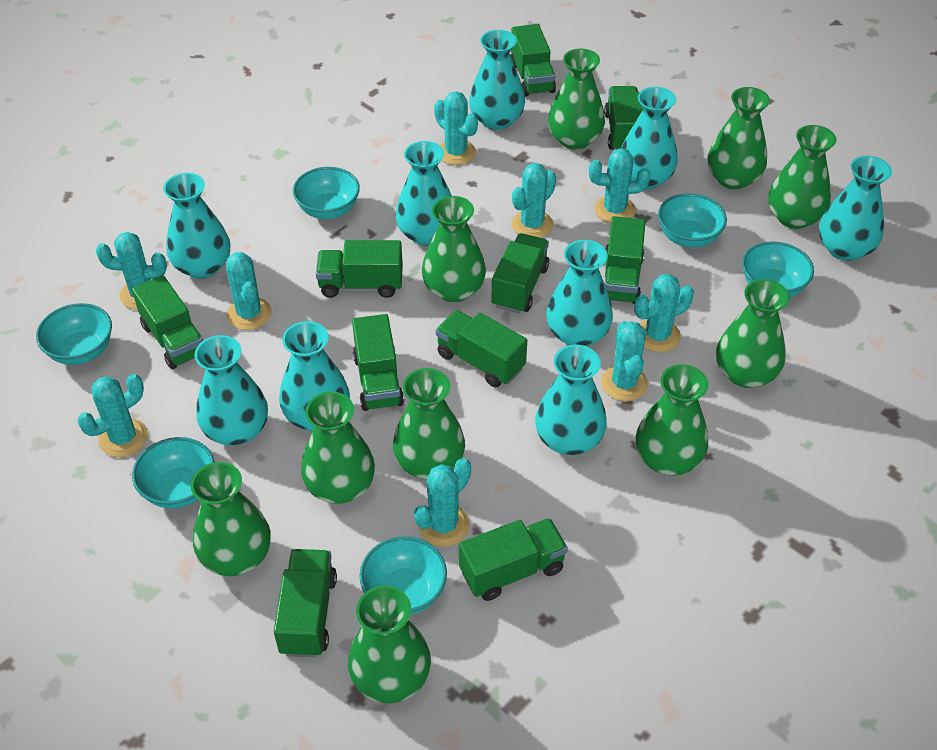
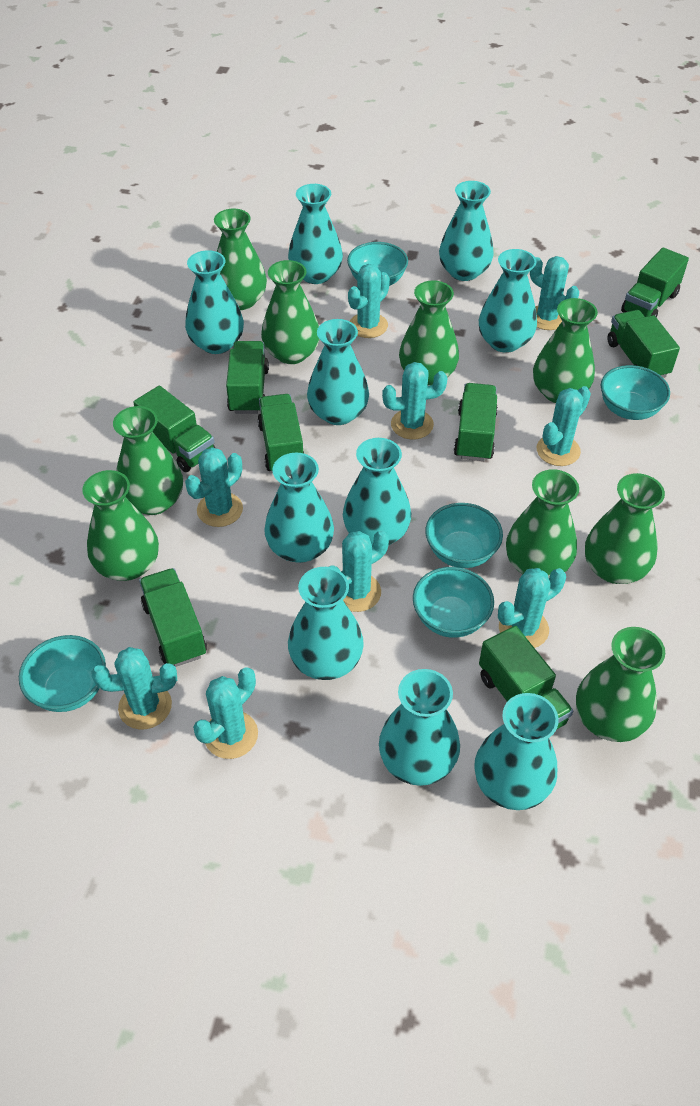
green truck: [132,275,204,369] [274,549,337,657] [316,240,403,298] [352,314,404,411] [436,310,527,387] [459,518,568,601] [491,233,549,313] [511,24,556,97] [604,86,643,150] [604,216,645,304] = 10 -> [133,386,215,472] [139,568,207,667] [226,341,269,414] [257,394,305,471] [454,383,498,461] [479,626,573,729] [607,310,680,378] [621,247,689,318] = 8
green vase: [191,462,271,576] [301,392,375,504] [348,585,431,704] [393,368,465,479] [422,196,486,302] [548,49,605,150] [636,364,708,476] [708,87,770,190] [716,279,790,388] [768,125,836,229] = 10 -> [82,470,159,581] [113,406,183,515] [214,208,267,310] [261,260,319,364] [399,281,459,386] [506,469,579,579] [533,298,598,403] [576,627,665,742] [585,473,665,584] = 9
turquoise bowl: [36,303,112,365] [132,437,215,509] [293,167,360,219] [359,536,447,615] [658,193,727,248] [742,242,814,297] = 6 -> [19,635,106,712] [347,242,408,286] [413,567,494,638] [425,503,503,568] [601,365,670,420] = 5
turquoise vase: [163,173,230,279] [194,335,268,445] [279,321,350,431] [396,141,452,246] [469,30,525,130] [535,345,607,455] [546,240,613,346] [621,87,678,189] [819,156,892,261] = 9 -> [185,250,244,354] [264,453,334,563] [288,184,343,284] [288,567,364,680] [307,319,369,425] [343,438,411,545] [379,669,460,786] [439,181,494,281] [474,693,559,810] [479,249,537,353] = 10

